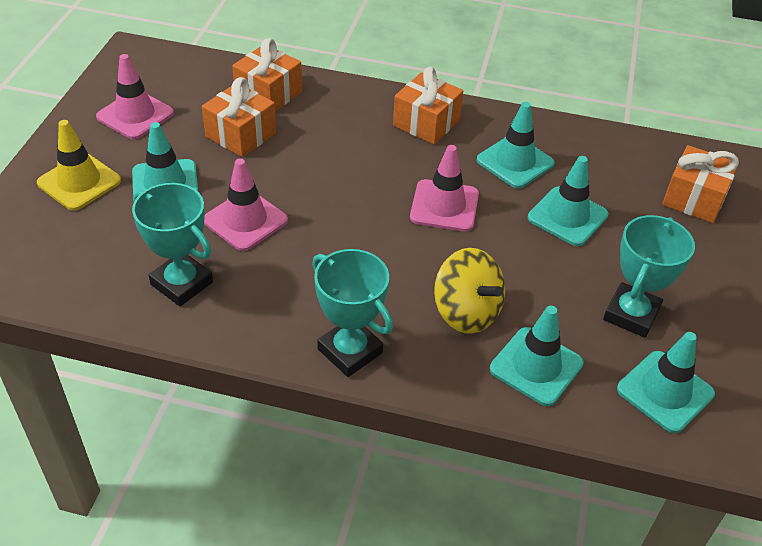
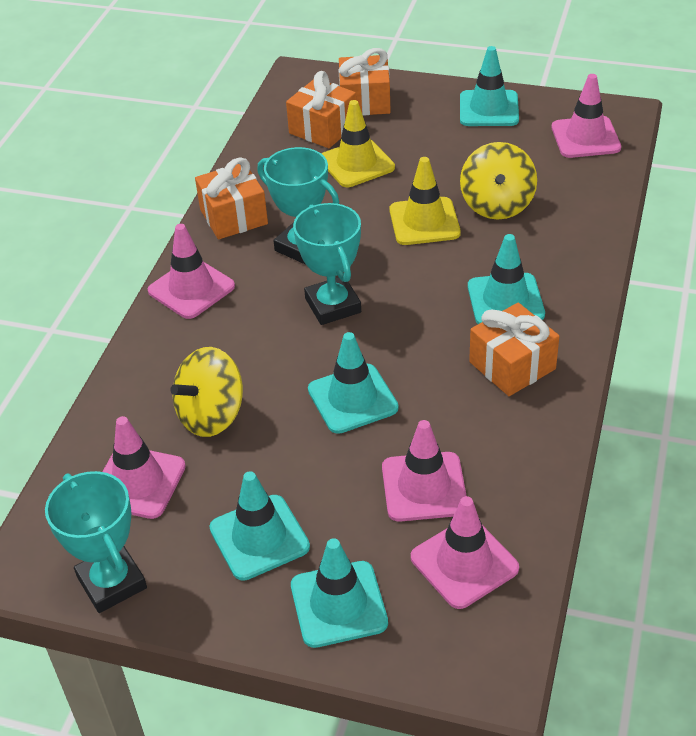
pink traffic cone: [96,54,174,139] [204,158,288,251] [410,145,479,232] = 3 -> [102,416,186,519] [148,224,235,319] [382,420,467,522] [411,496,519,609] [552,74,621,158] = 5
yellow spinning top: [434,248,505,334] = 1 -> [170,347,243,437] [460,142,537,220] = 2
yellow traffic cone: [37,120,121,211] = 1 -> [321,100,395,187] [389,157,461,245] = 2

